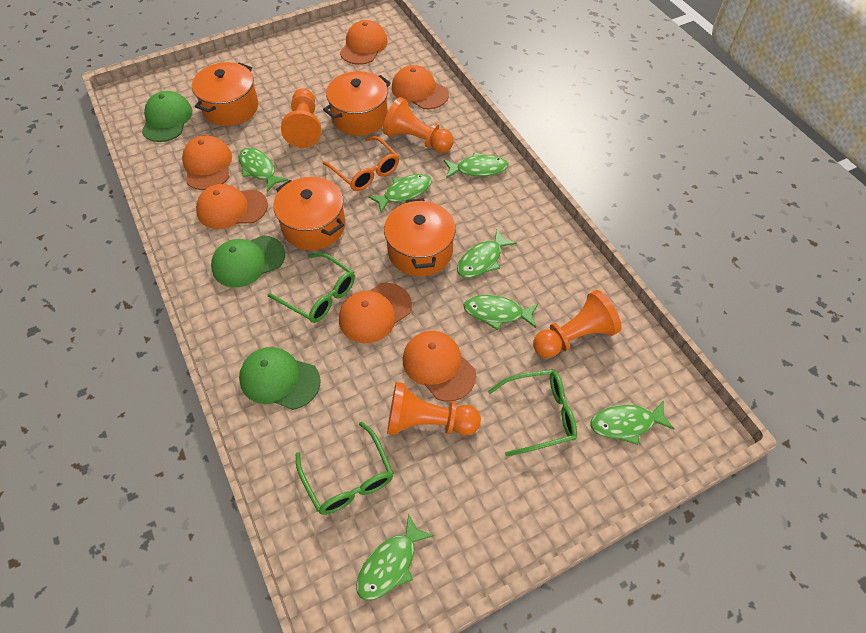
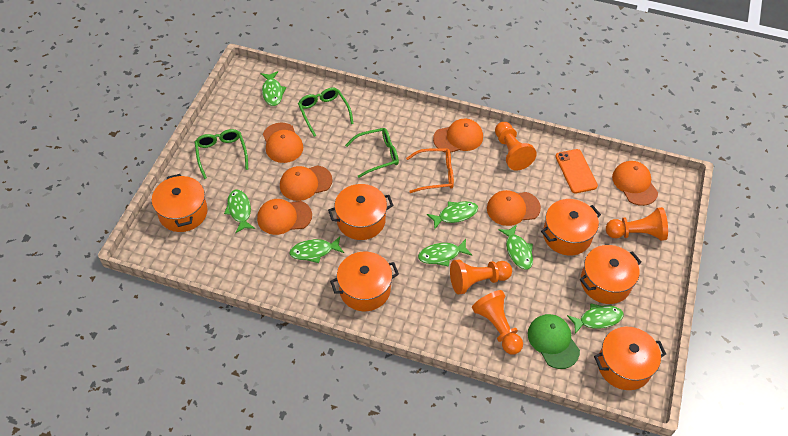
green cap: [142,91,192,142] [211,235,285,288] [239,347,320,410] = 3 -> [528,314,580,369] = 1
orange phone: none = 0 -> [555,149,598,193] = 1
orange pot: [192,62,258,126] [273,177,345,250] [323,71,391,136] [384,198,456,276] = 4 -> [152,174,208,232] [328,184,394,240] [330,252,399,311] [541,199,601,256] [580,245,641,304] [594,327,666,390] = 6

